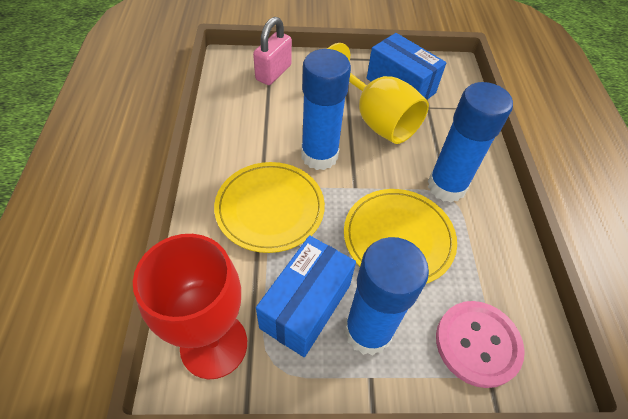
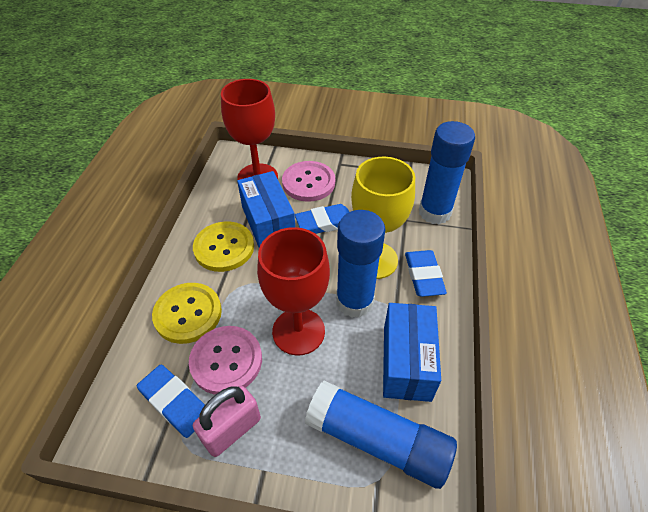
blue eraser: none = 0 -> [137,365,205,438] [295,204,349,234] [405,250,447,297] = 3
pink button: [436,301,525,388] = 1 -> [189,326,262,395] [282,161,335,202] = 2
red goblet: [133,234,247,379] = 1 -> [221,79,278,180] [257,227,330,356] = 2
yellow button: none = 0 -> [152,283,222,344] [193,221,254,272] = 2
yellow plate: [214,162,325,253] [344,189,457,284] = 2 -> none = 0

